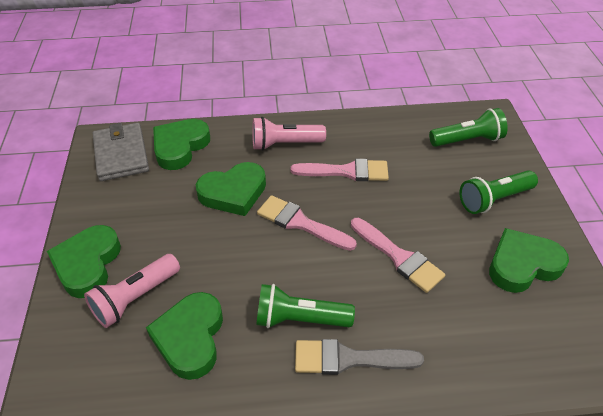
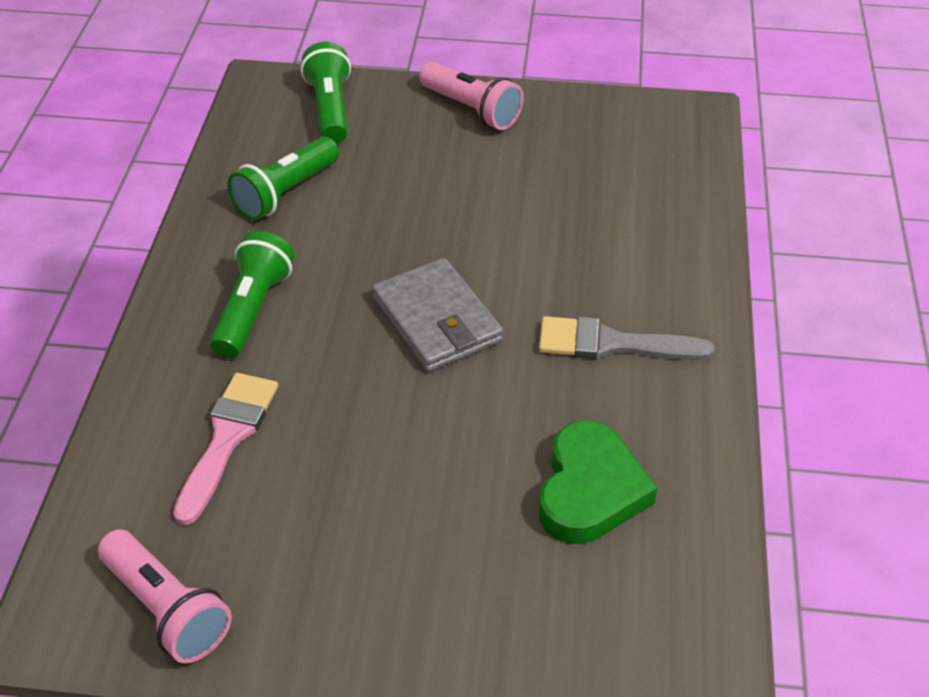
green heart: [47,225,121,298] [146,292,223,380] [153,119,210,170] [196,162,266,216] [489,228,569,293] = 5 -> [539,420,657,544] = 1
pink brush: [257,195,357,251] [291,159,389,181] [351,218,445,293] = 3 -> [173,373,278,525] = 1

